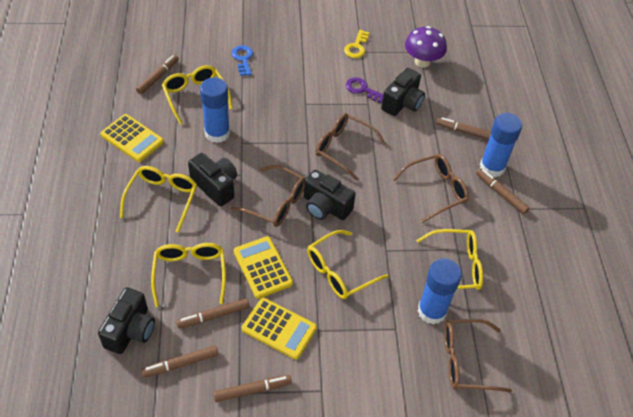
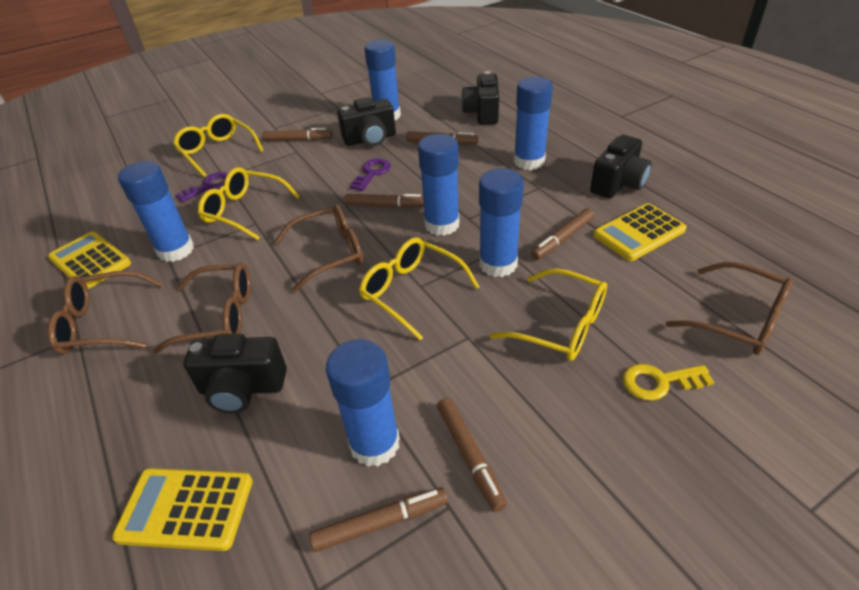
blue glue stick: [200,77,230,143] [418,258,462,325] [480,113,522,177] = 3 -> [118,161,194,262] [326,339,400,467] [364,40,401,120] [418,134,459,236] [479,168,524,277] [514,77,553,170] = 6
blue key: [231,45,253,76] = 1 -> none = 0
purple key: [346,77,383,103] = 1 -> [175,172,228,202] [350,158,391,191] = 2
purple mushroom: [405,26,447,68] = 1 -> none = 0
yellow glasses: [120,166,197,233] [151,243,226,307] [162,65,233,125] [307,230,389,299] [416,229,483,290] = 5 -> [173,114,264,178] [198,167,300,240] [359,237,479,340] [490,268,607,361] = 4

